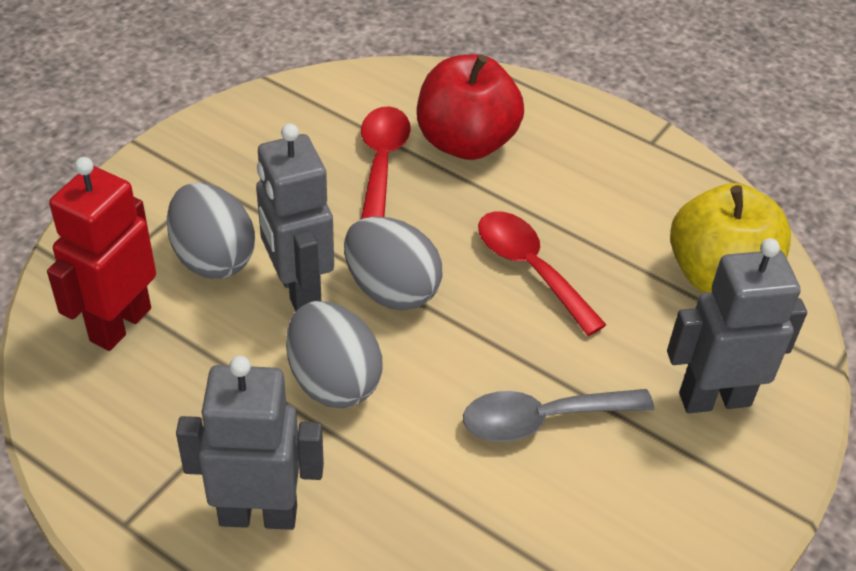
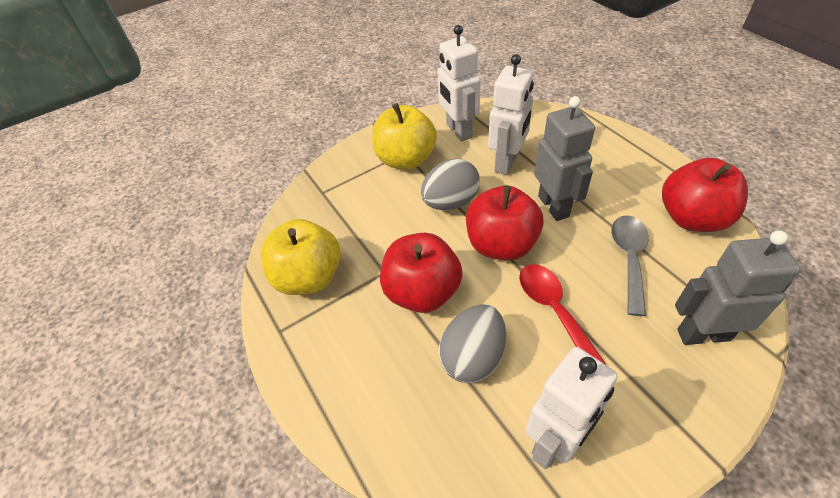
grey egg: [167,183,255,279] [286,301,382,408] [344,216,442,310] = 3 -> [421,158,480,210] [439,304,506,383] = 2
grey robot: [176,356,324,530] [256,123,334,311] [667,238,807,413] = 3 -> [534,96,595,221] [675,230,800,345] = 2
red apple: [417,54,524,160] = 1 -> [380,233,463,313] [466,185,544,260] [662,158,748,232] = 3
red robot: [47,157,156,351] = 1 -> none = 0
red spoon: [361,107,411,219] [478,211,607,336] = 2 -> [519,264,606,365] = 1
white robot: none = 0 -> [437,25,481,142] [488,54,534,175] [526,347,618,469] = 3
yellow apple: [670,183,791,293] = 1 -> [261,219,341,295] [373,103,437,169] = 2

